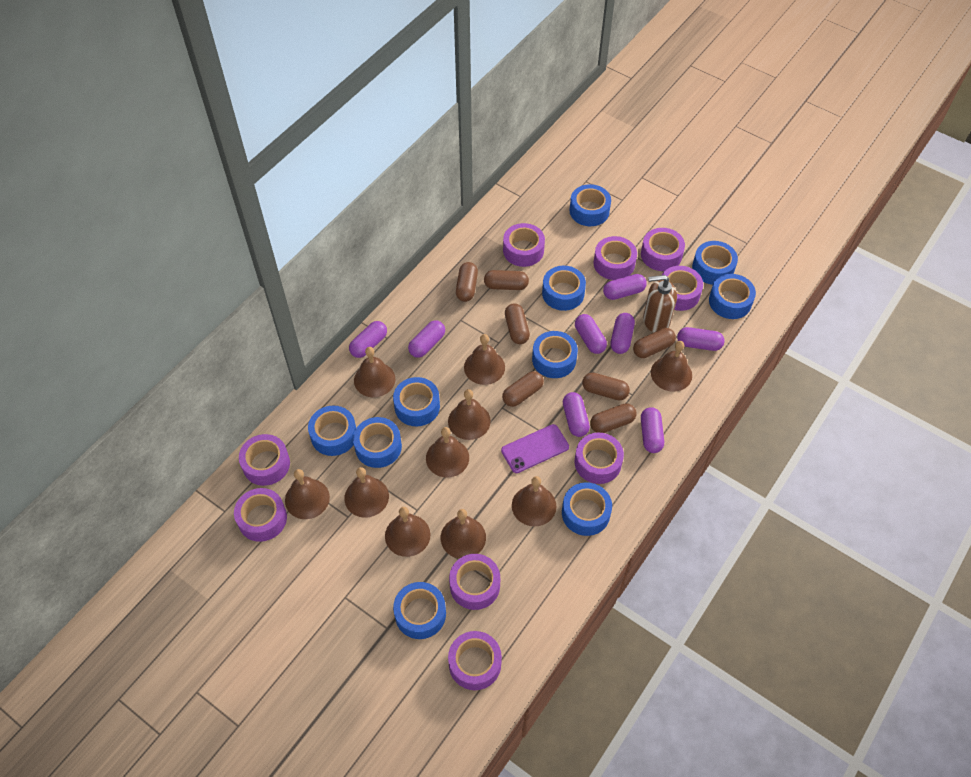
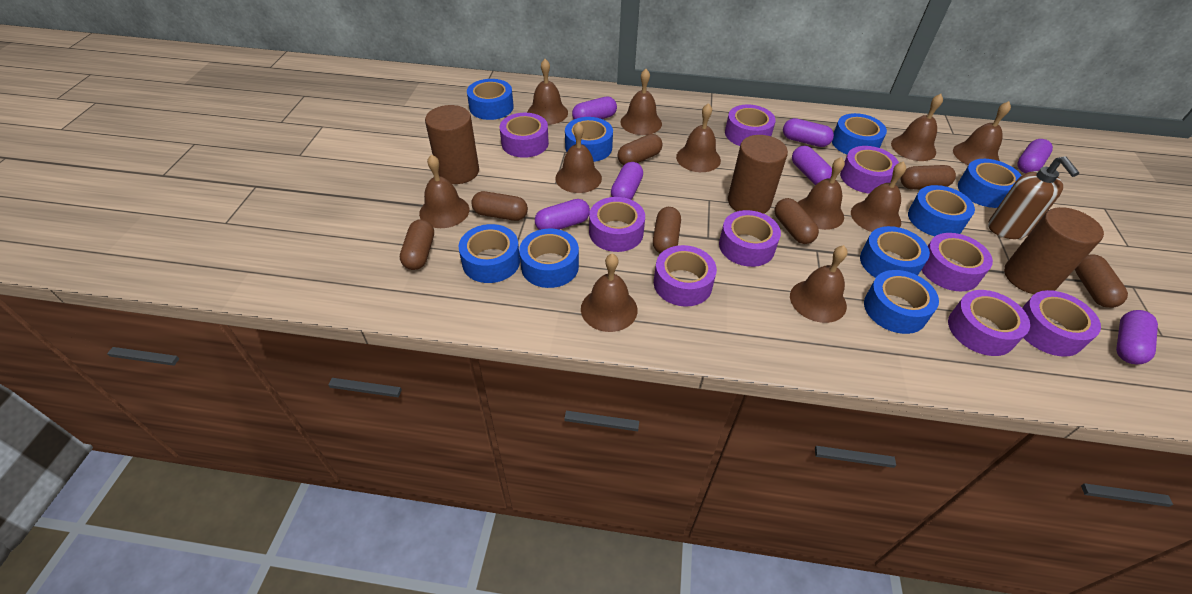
blue tape: [308,406,356,456] [353,417,402,468] [393,377,440,426] [393,582,446,639] [532,331,578,378] [542,266,586,311] [562,482,612,536] [570,184,611,226] [692,241,738,285] [709,274,756,319] = 10 -> [459,224,520,283] [467,79,514,120] [519,229,579,288] [565,117,613,162] [832,113,887,155] [860,226,930,278] [864,270,939,334] [908,185,975,236] [958,159,1022,208] = 9
brown bell: [285,469,330,519] [344,467,389,518] [354,347,395,398] [385,507,430,557] [426,427,469,477] [441,509,486,559] [448,389,491,440] [464,334,505,385] [512,476,557,526] [651,341,692,392] = 10 -> [419,154,469,228] [527,59,568,125] [556,122,602,193] [581,254,637,332] [620,69,662,135] [676,103,721,172] [790,245,848,323] [797,157,845,230] [851,161,906,232] [891,94,943,161] [953,101,1011,165] = 11
brown cylinder: none = 0 -> [425,105,479,184] [728,135,788,214] [1004,207,1104,294] = 3
purple capsule: [349,321,387,358] [408,320,445,358] [563,392,590,437] [575,314,607,354] [603,274,647,300] [610,313,635,354] [641,407,664,453] [677,327,725,351] = 8 -> [535,199,590,230] [572,96,617,119] [611,162,643,199] [783,118,834,147] [792,146,832,185] [1017,139,1053,173] [1116,310,1158,364] = 7
purple phone: [501,424,569,473] = 1 -> none = 0

